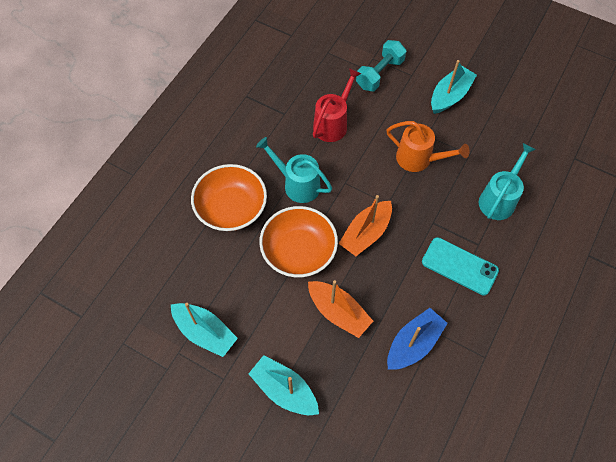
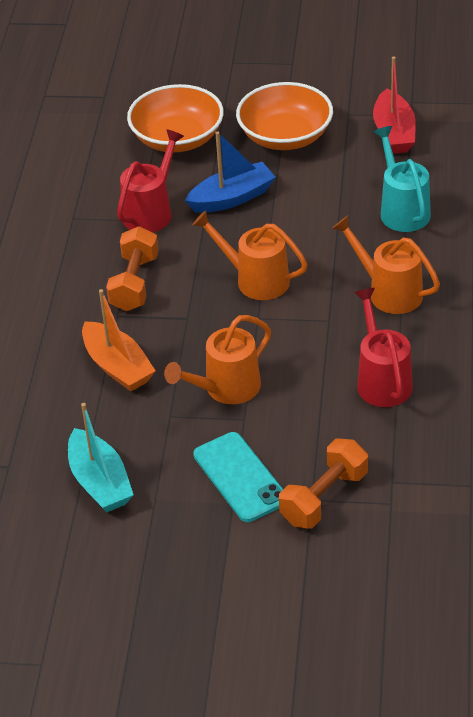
orange boat: [308,280,373,338] [339,195,392,256] = 2 -> [82,289,156,391] = 1
orange dumbbell: none = 0 -> [106,226,159,311] [279,439,368,528] = 2
orange watering can: [387,121,470,172] = 1 -> [164,315,271,404] [192,210,308,300] [332,216,440,314] = 3
red boat: none = 0 -> [373,56,416,154] = 1
red watering can: [313,68,361,142] = 1 -> [117,129,184,232] [354,288,413,407] = 2
turquoise boat: [171,303,238,357] [249,355,319,415] [431,60,477,114] = 3 -> [68,403,134,512] = 1
turquoise dumbbell: [356,40,406,91] = 1 -> none = 0
turquoise watering can: [256,137,332,203] [479,143,536,220] = 2 -> [374,126,431,232] = 1

